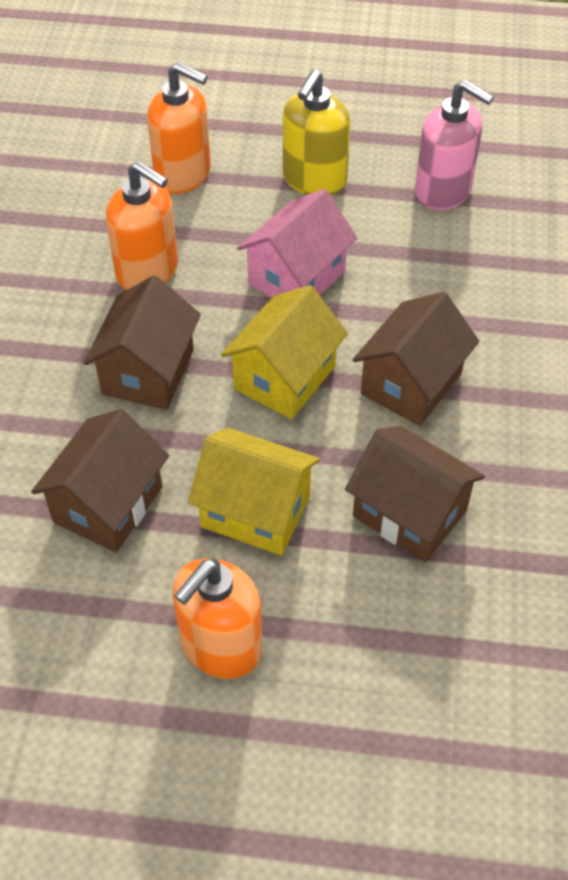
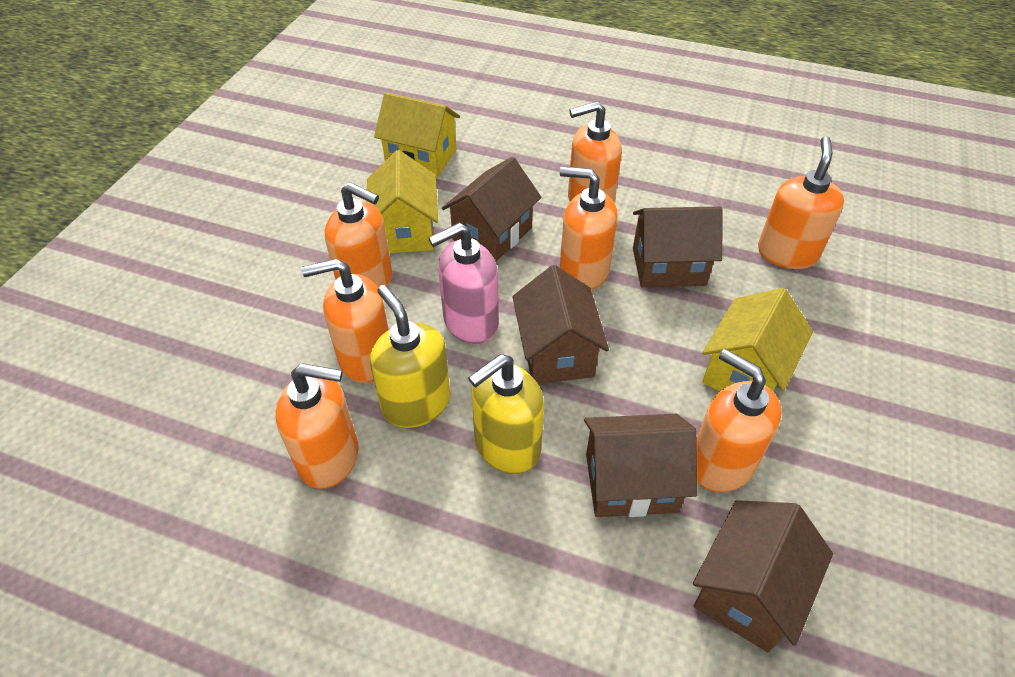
brown house: [31,409,169,553] [84,275,201,410] [345,426,485,562] [353,292,479,426] = 4 -> [442,157,542,262] [512,265,609,384] [584,414,697,517] [633,206,722,287] [693,500,833,652] = 5
orange soap dispenser: [106,161,178,290] [147,62,211,194] [172,558,262,679] = 3 -> [275,363,359,489] [301,258,389,383] [325,182,392,288] [560,166,618,290] [568,101,622,203] [696,349,782,493] [758,136,844,269] = 7
pink house: [237,189,357,298] = 1 -> none = 0
yellow house: [188,428,320,556] [221,285,348,419] = 2 -> [366,150,438,253] [374,92,460,178] [702,288,813,392] = 3
yellow soap dispenser: [283,69,350,196] = 1 -> [370,285,450,428] [468,354,544,474] = 2

